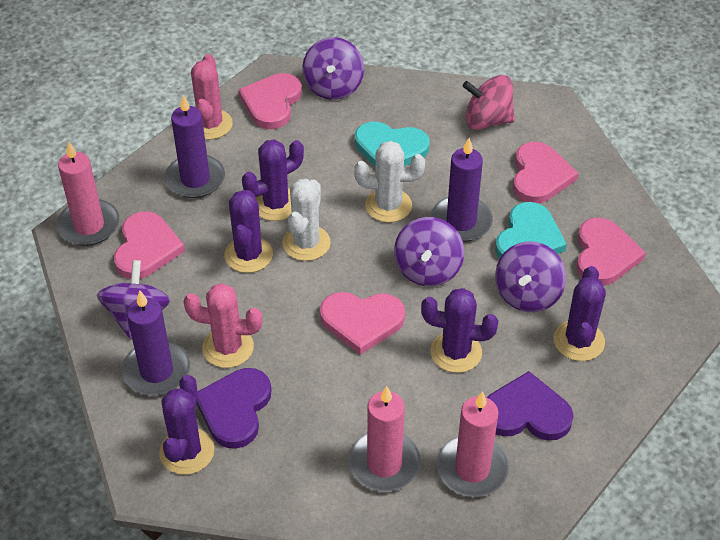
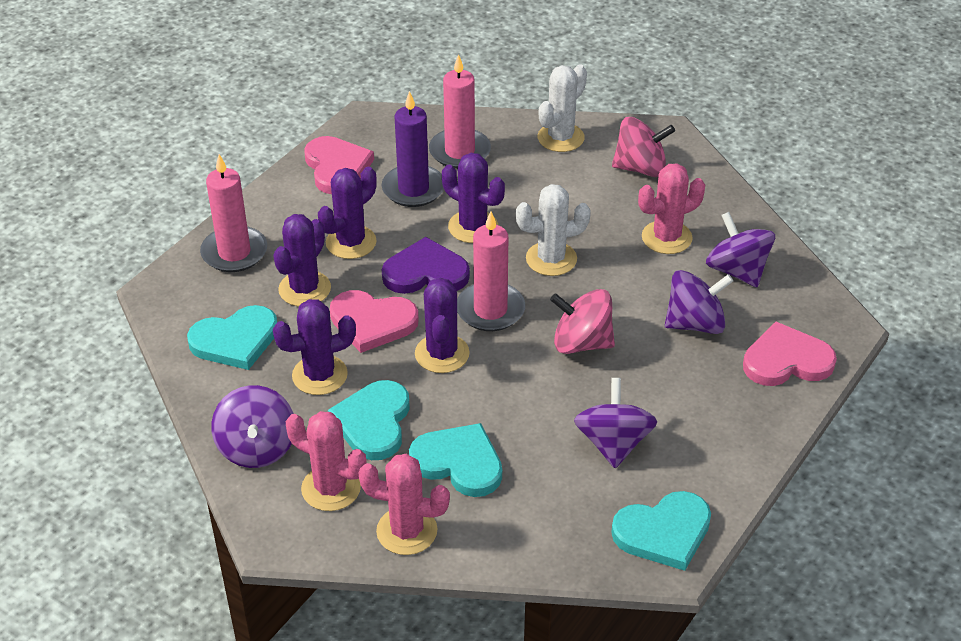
pink cactus: [184,283,262,368] [191,54,233,140] = 2 -> [286,411,367,511] [359,454,450,555] [638,163,705,254] = 3
pink heart: [114,211,185,279] [238,73,302,129] [320,292,405,355] [513,142,578,203] [576,218,646,286] = 5 -> [304,136,374,194] [330,290,419,353] [743,322,837,386] = 3
pink spinning top: [463,75,515,130] = 1 -> [550,289,615,354] [612,117,675,177] = 2
purple candle: [121,290,190,396] [165,95,225,198] [431,138,493,242] = 3 -> [382,91,444,207] = 1
purple heart: [196,368,272,449] [487,371,573,441] = 2 -> [382,237,470,294] = 1
turquoise heart: [355,122,429,166] [495,202,567,259] = 2 -> [187,305,277,370] [328,380,410,460] [409,423,502,497] [611,491,711,571] = 4

